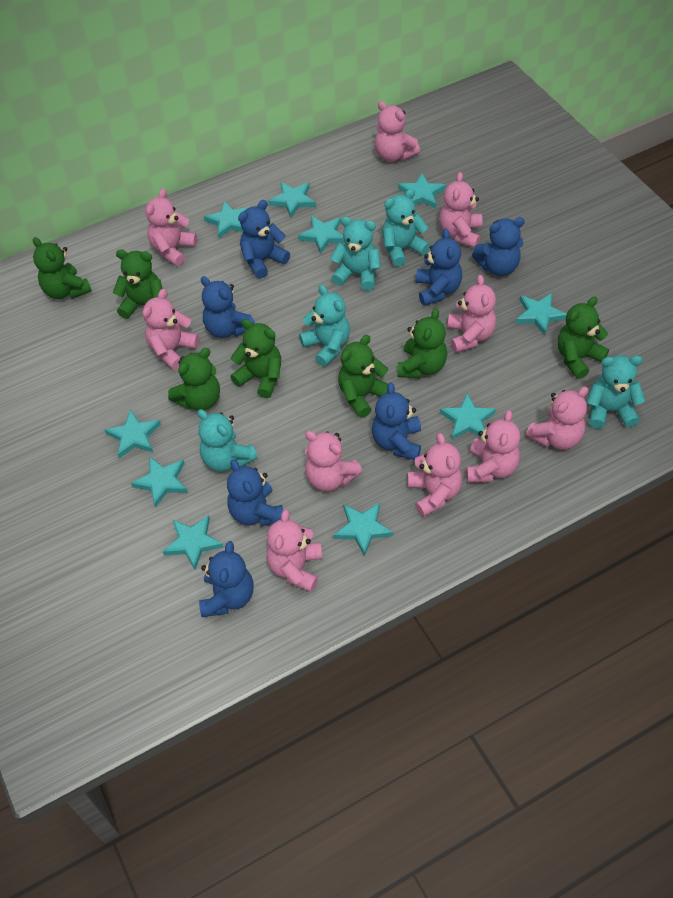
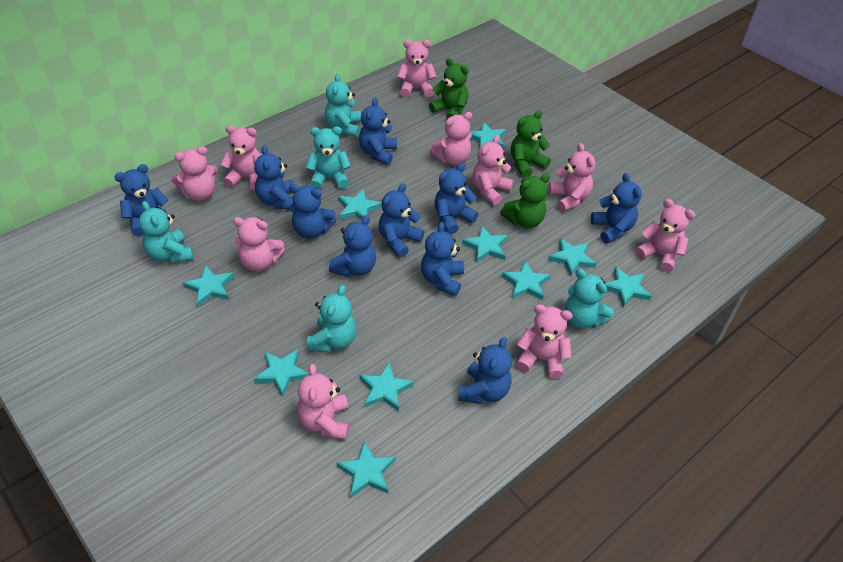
blue teddy bear: [199,541,253,617] [201,276,255,338] [227,459,284,526] [238,200,290,279] [372,382,421,460] [416,229,462,306] [472,217,525,276] = 7 -> [115,164,169,237] [254,145,294,209] [289,184,337,239] [329,215,376,277] [359,98,397,165] [379,183,424,258] [421,222,464,296] [434,163,478,234] [458,337,512,404] [591,173,642,244] = 10
green teddy bear: [33,237,92,299] [113,249,162,319] [168,348,220,410] [231,319,281,398] [338,335,388,418] [397,308,447,378] [557,297,609,379] = 7 -> [429,58,469,119] [500,174,550,228] [511,111,551,178] = 3

